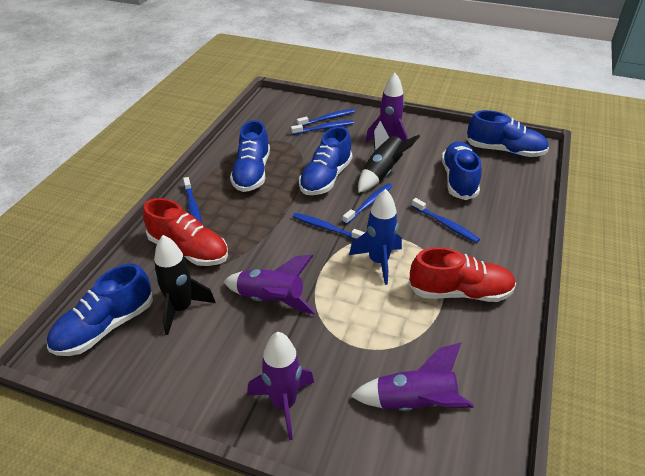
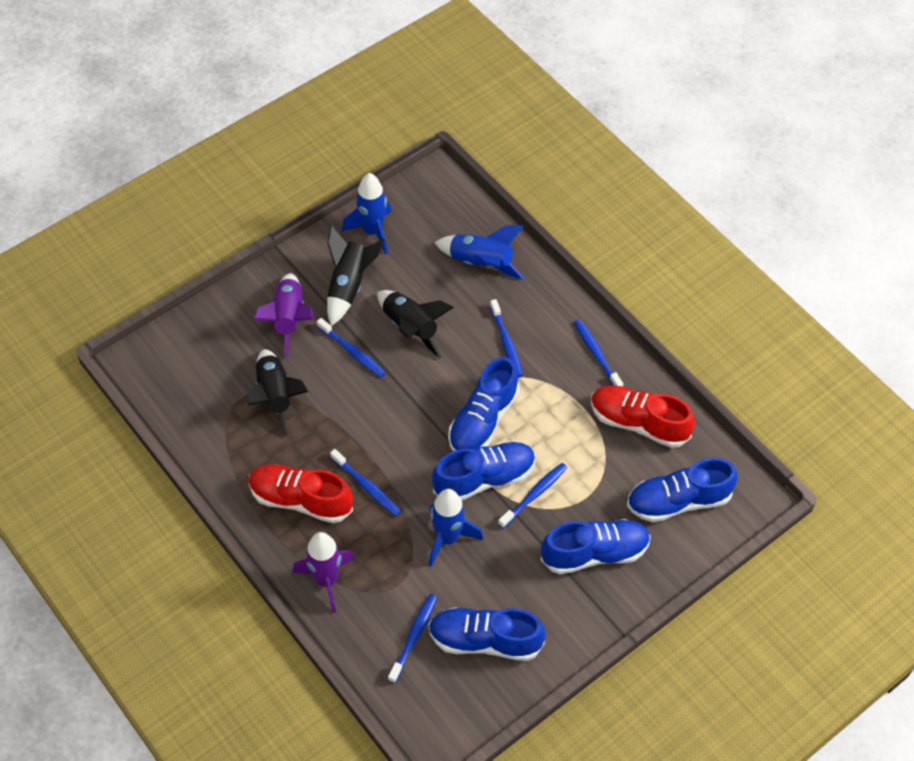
black rocket: [154,235,216,335] [358,121,420,193] = 2 -> [247,349,308,436] [327,226,385,326] [377,290,454,359] = 3
blue rocket: [349,189,402,285] = 1 -> [342,173,391,255] [429,489,483,567] [434,225,524,279] = 3
purple rocket: [223,255,316,314] [247,332,314,440] [351,343,474,411] [365,73,408,142] = 4 -> [253,273,313,358] [293,532,354,613] = 2

